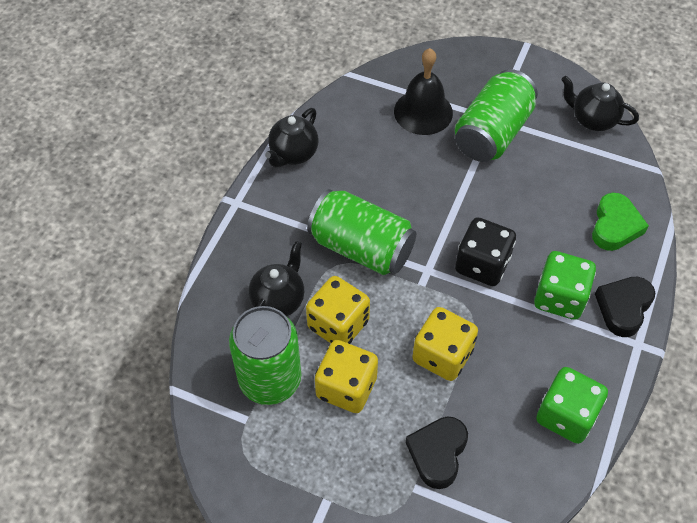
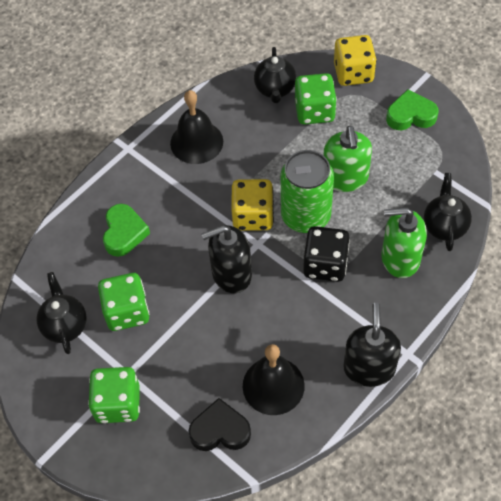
black bell: [394,48,453,135] = 1 -> [170,90,223,164] [243,344,305,415] = 2
black heart: [406,416,468,489] [595,277,655,337] = 2 -> [188,398,251,451] = 1
black soap dispenser: none = 0 -> [201,225,252,293] [343,303,401,387] = 2
green can: [229,306,301,405] [307,189,416,275] [455,69,538,162] = 3 -> [281,150,334,233] = 1
green dice: [534,251,596,320] [536,367,608,444] = 2 -> [88,367,140,423] [98,273,149,331] [295,73,337,125] = 3
green heart: [592,193,649,251] = 1 -> [103,204,150,257] [386,89,438,130] = 2
green soap dispenser: none = 0 -> [324,126,372,192] [381,207,427,278] = 2
yellow dice: [306,276,370,344] [315,340,378,413] [412,307,478,381] = 3 -> [231,179,274,231] [334,35,377,86] = 2

